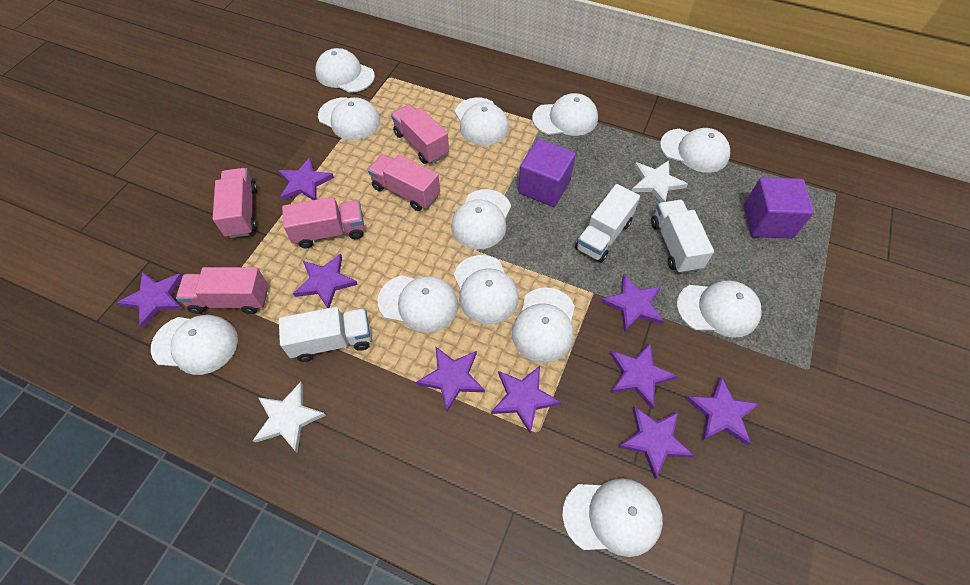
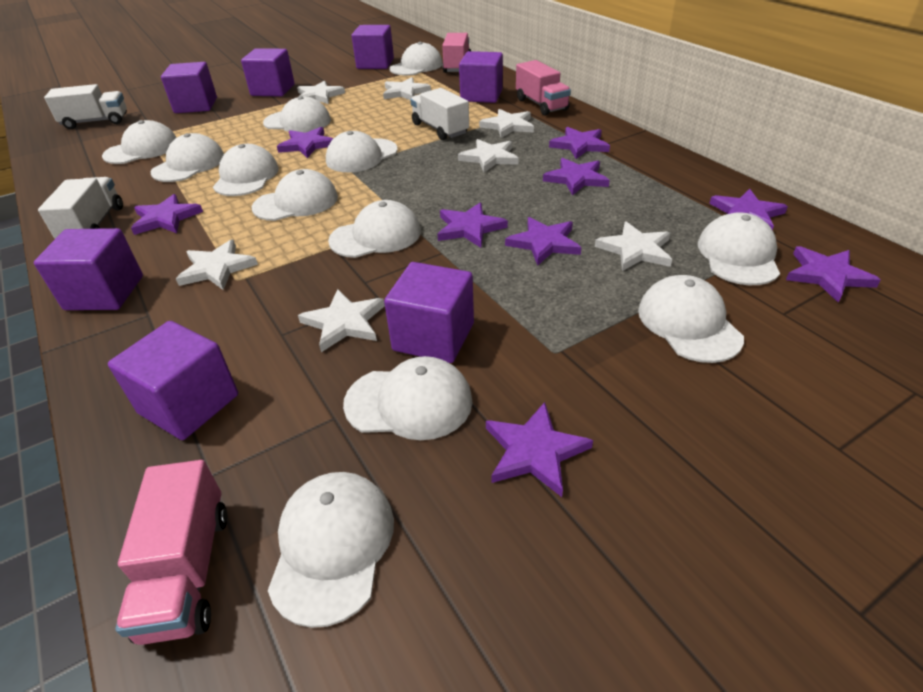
pink truck: [176,267,268,314] [213,168,258,238] [282,197,365,248] [368,154,440,211] [391,104,449,164] = 5 -> [115,460,228,645] [442,33,471,73] [516,60,571,115] = 3
purple cube: [518,139,576,207] [744,177,814,239] = 2 -> [34,228,143,310] [108,321,238,440] [161,62,217,113] [241,48,294,96] [352,25,394,69] [384,262,474,363] [459,51,503,103] = 7
white star: [253,382,326,452] [632,160,688,202] = 2 -> [176,239,258,290] [297,81,345,104] [298,289,385,352] [383,77,431,100] [458,139,519,173] [479,109,534,138] [595,221,672,271] = 7

